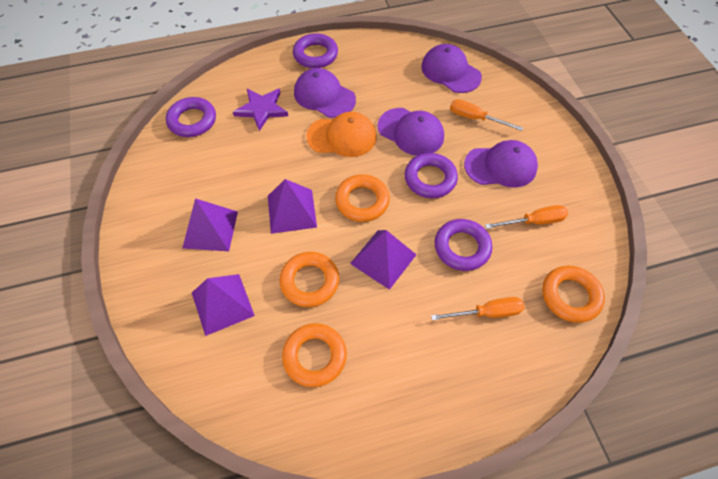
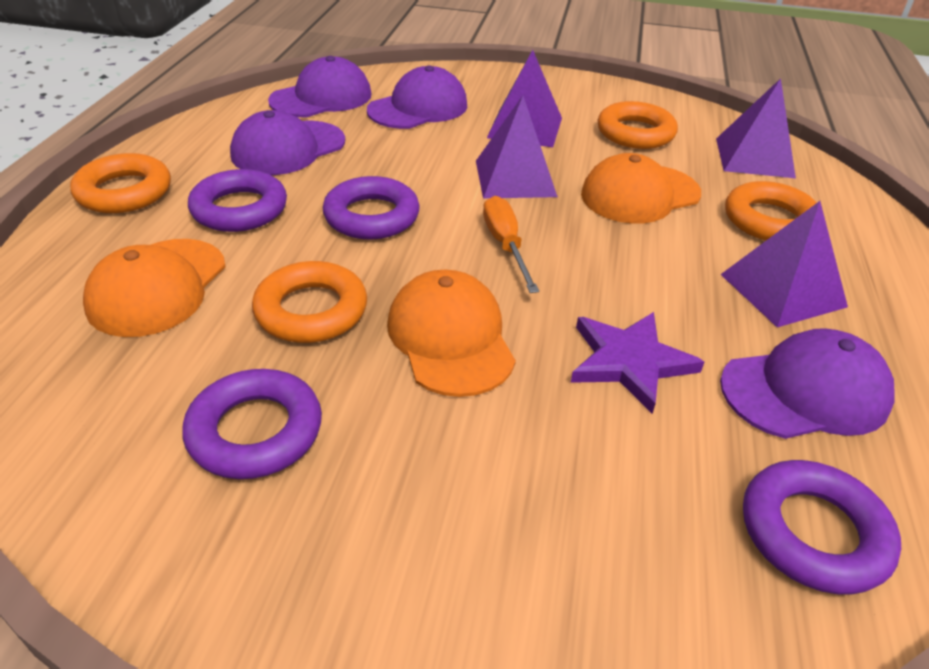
orange cap: [306,112,377,157] = 1 -> [83,239,225,337] [387,270,516,397] [581,153,701,223] = 3
orange screwdriver: [431,297,524,321] [450,99,523,131] [485,205,568,229] = 3 -> [483,196,539,293] = 1

